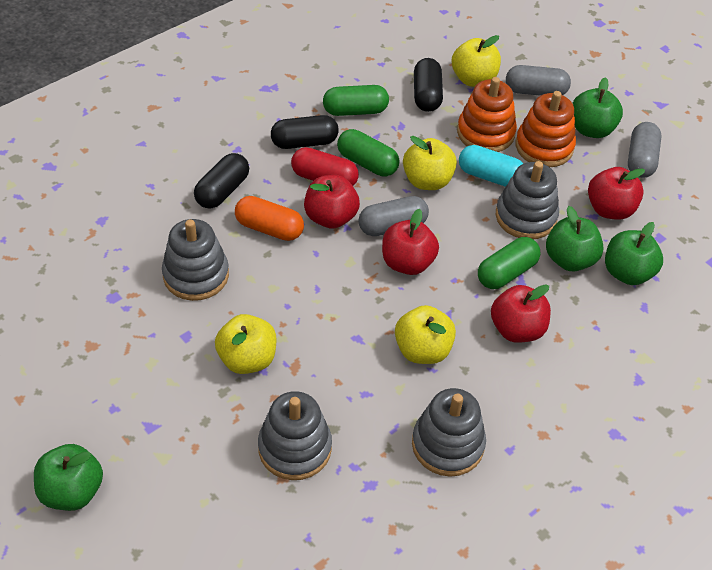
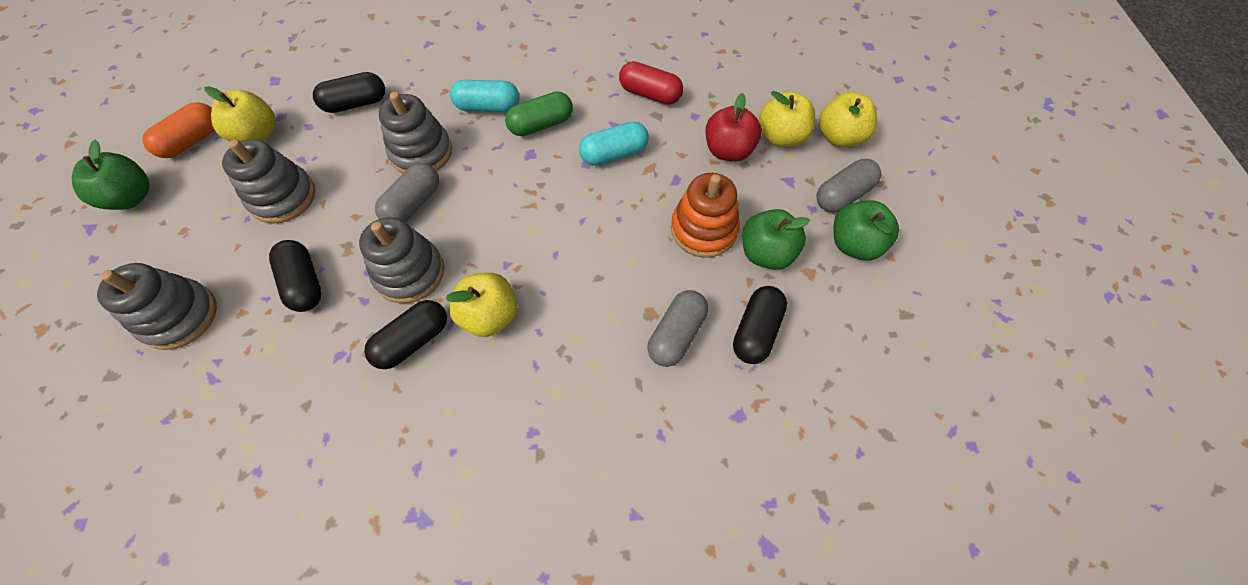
black capsule: [194,153,249,209] [271,115,339,149] [414,58,443,112] = 3 -> [269,240,322,312] [313,72,385,113] [364,300,447,369] [733,286,787,364] = 4
green apple: [34,444,103,511] [546,206,604,271] [572,77,623,138] [605,222,663,285] = 4 -> [72,140,149,210] [742,209,810,270] [834,201,899,261] = 3
green capsule: [323,85,389,116] [337,129,400,176] [478,237,540,289] = 3 -> [505,91,573,136] = 1
orange stacking toy: [457,77,517,152] [516,91,576,167] = 2 -> [671,173,740,258] = 1
red apple: [304,175,360,229] [382,209,439,275] [491,284,551,343] [588,167,645,220] = 4 -> [705,93,762,162] = 1
turquoise capsule: [459,145,523,187] = 1 -> [450,80,520,112] [579,121,649,166] = 2

